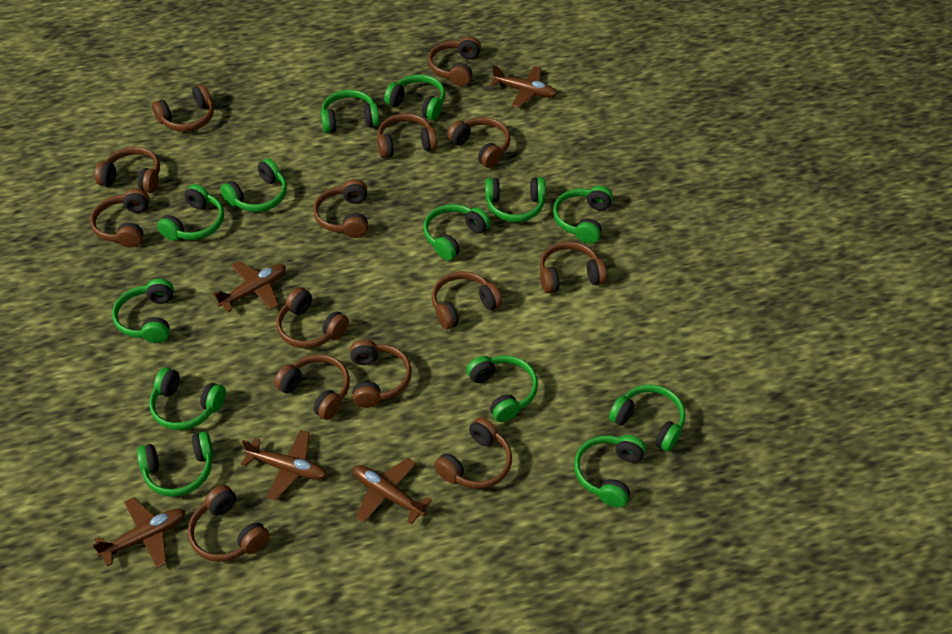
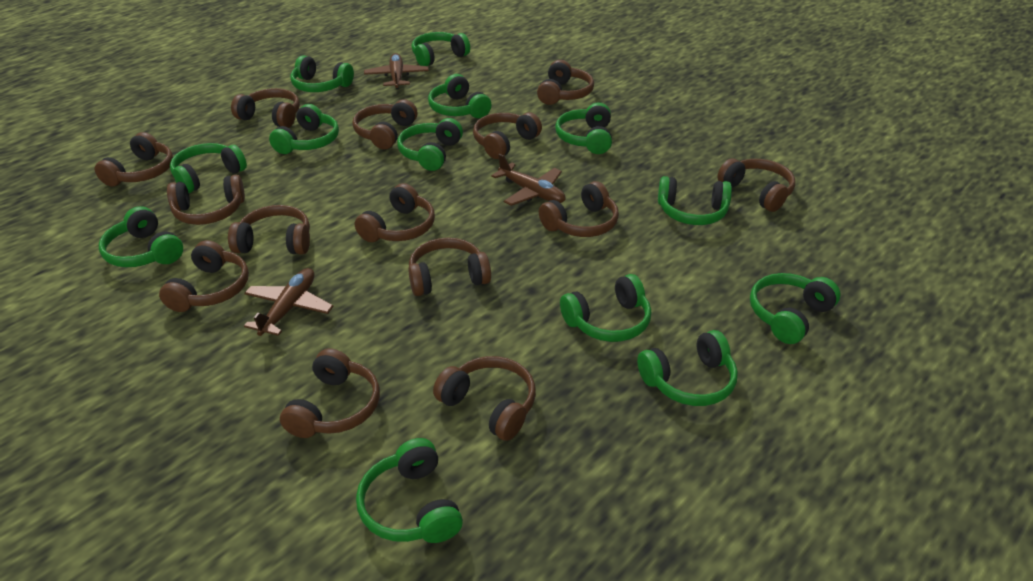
brown plane: [93,497,186,568] [213,261,286,312] [241,430,327,500] [353,458,432,525] [490,65,557,108] = 5 -> [244,268,334,336] [364,53,429,89] [491,154,565,206] = 3

